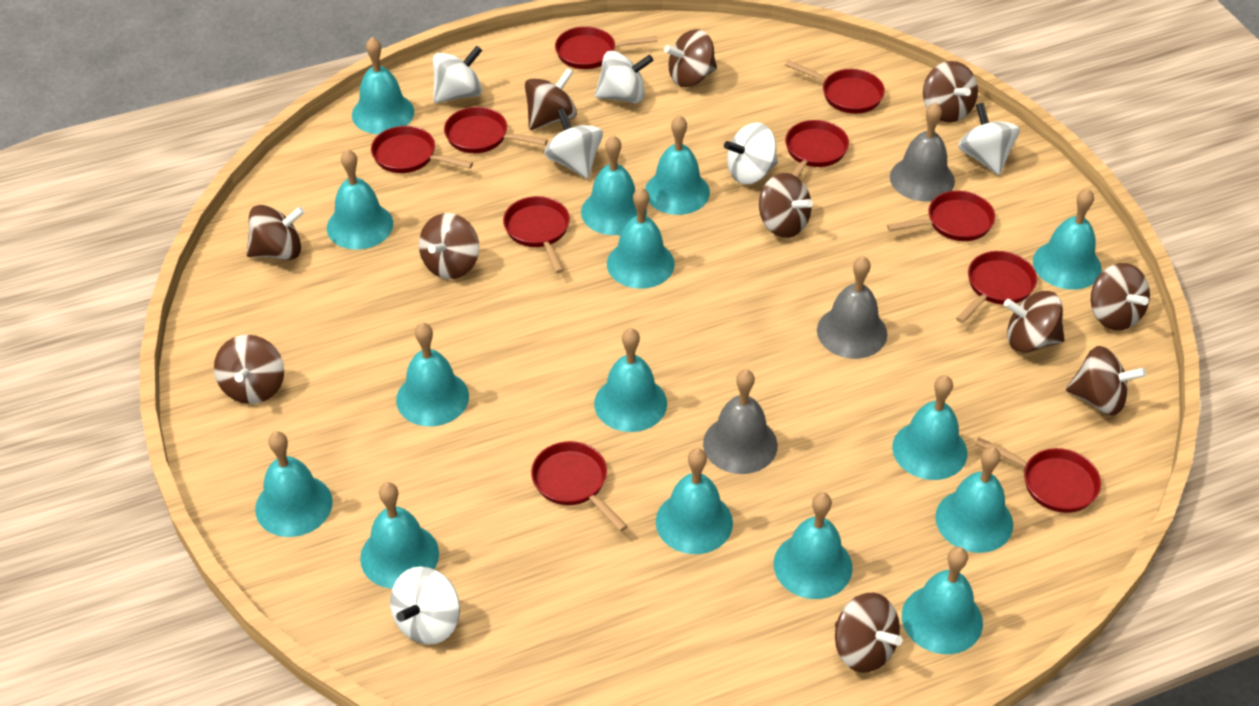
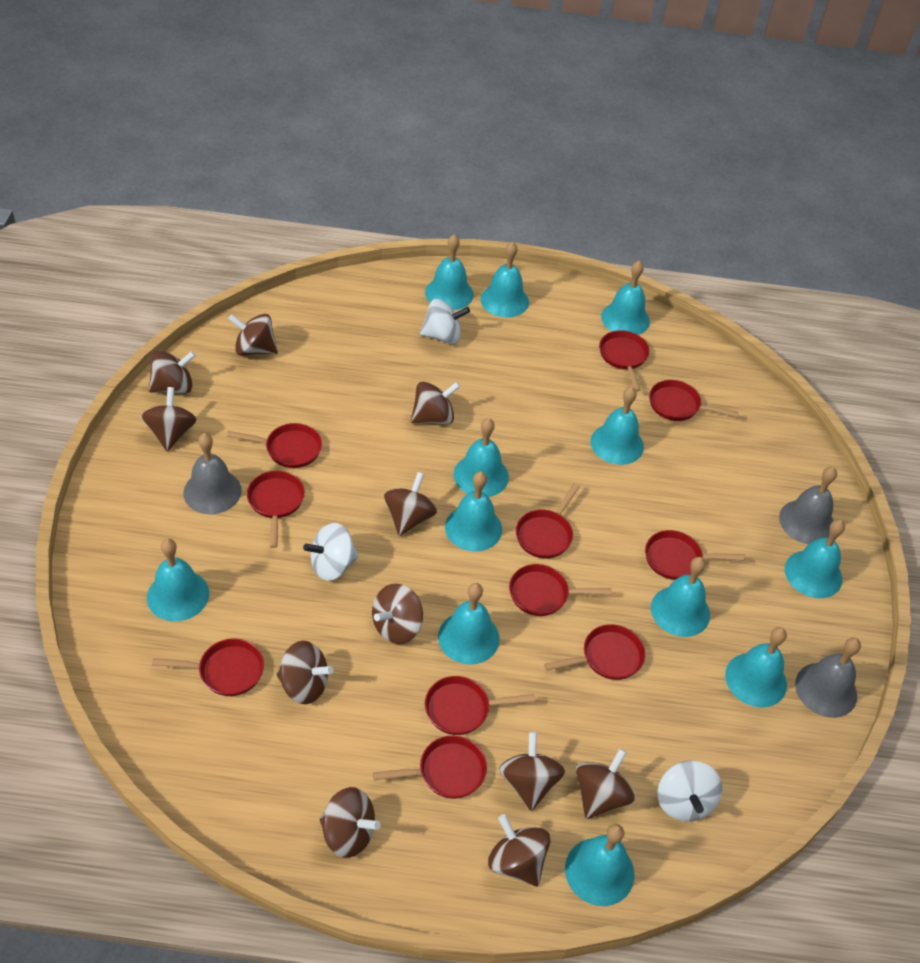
red pan: [371,126,473,173] [444,107,548,153] [503,196,570,273] [531,441,628,532] [555,26,658,69] [785,60,885,114] [785,120,849,177] [887,191,995,241] [956,251,1037,323] [975,437,1101,513] = 10 -> [152,638,264,696] [227,423,322,468] [247,471,305,548] [373,735,487,799] [425,676,535,735] [509,564,612,616] [516,483,580,558] [544,624,645,680] [599,330,650,392] [645,530,745,580] [649,380,738,421] = 11
turquoise bell: [255,431,333,537] [327,149,393,250] [352,37,414,134] [360,482,439,589] [396,323,469,426] [581,135,647,235] [594,328,667,432] [607,187,675,289] [645,115,710,215] [656,448,733,554] [773,492,853,599] [892,375,967,480] [902,547,983,654] [935,447,1013,553] [1033,188,1102,290] = 15 -> [147,539,209,621] [425,234,474,310] [438,583,500,665] [445,471,502,552] [453,418,509,497] [480,242,529,317] [565,824,635,906] [590,387,644,465] [601,261,650,335] [651,557,710,637] [725,627,787,707] [785,520,845,598] = 12
white spinning top: [390,567,460,645] [433,46,482,103] [544,108,603,179] [595,51,653,103] [724,123,778,184] [958,103,1020,175] = 6 -> [303,523,359,581] [420,299,470,344] [658,760,722,821] = 3

